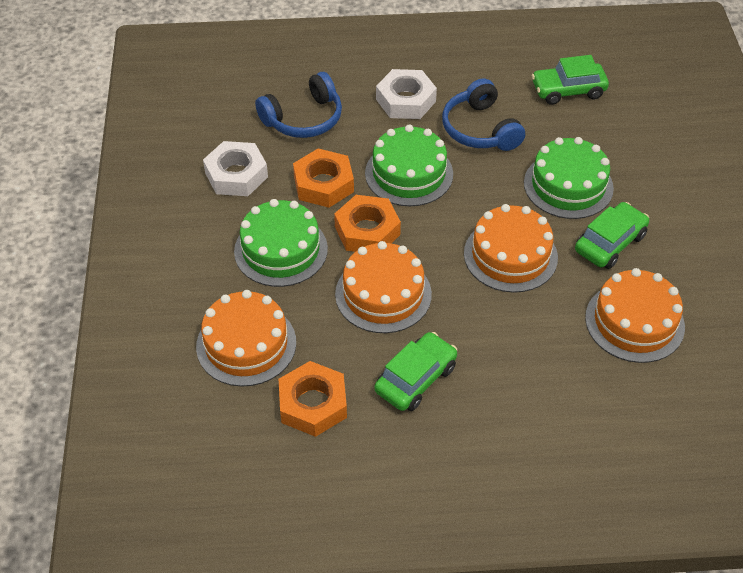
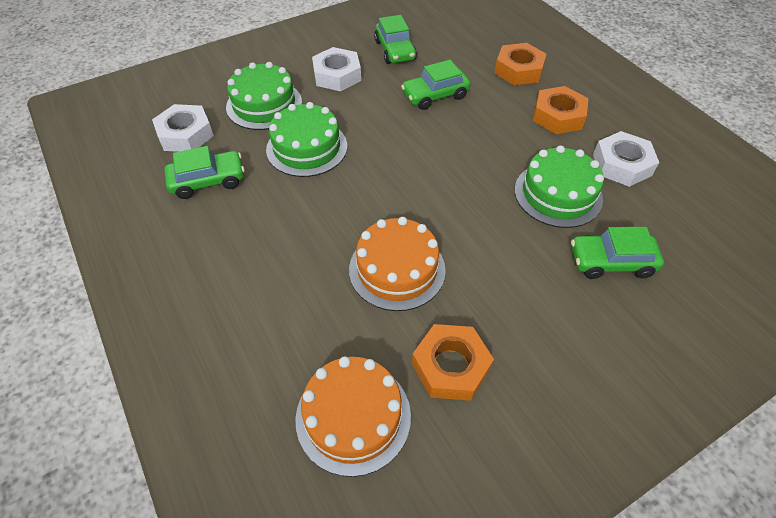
blue headphones: [255,72,342,138] [442,78,525,151] = 2 -> none = 0
green car: [374,332,457,411] [532,55,609,105] [575,202,649,269] = 3 -> [164,146,245,199] [374,15,417,64] [401,60,471,110] [571,227,664,279] = 4
orange cake: [196,290,296,387] [335,241,432,333] [464,204,558,293] [585,268,685,363] = 4 -> [295,356,411,477] [349,217,446,311] = 2
white nut: [203,141,268,196] [376,69,437,119] = 2 -> [152,104,214,152] [312,47,361,91] [593,131,659,187] = 3

